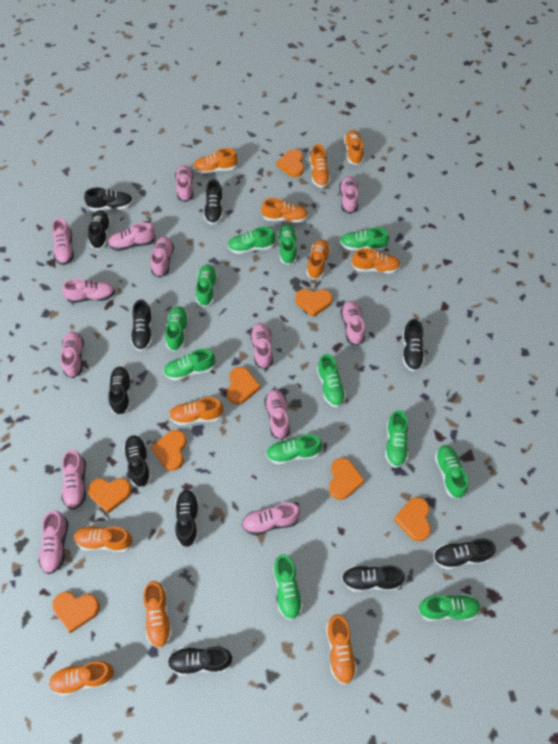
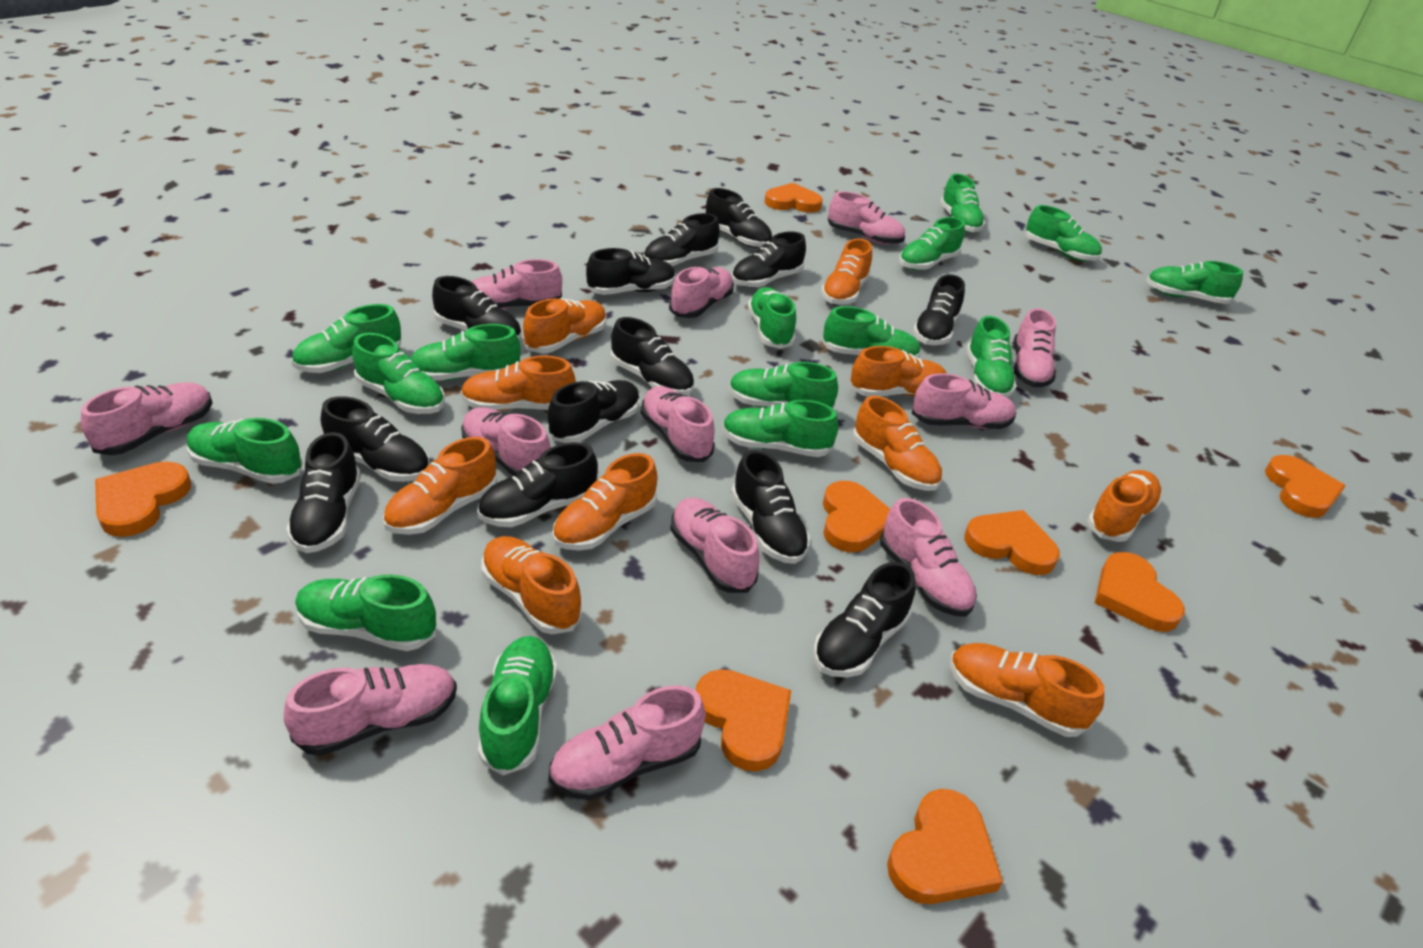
black shoe: [84,187,133,211] [88,210,110,250] [108,366,131,416] [123,435,151,488] [131,299,152,351] [168,647,233,676] [175,490,199,548] [204,179,223,225] [342,565,405,592] [403,319,424,372] [433,538,496,569] = 11 -> [286,432,361,553] [321,396,429,482] [432,276,521,341] [478,442,598,527] [547,380,640,443] [586,248,676,295] [610,317,694,395] [643,213,720,267] [706,188,772,248] [731,450,810,564] [732,231,806,288] [813,562,915,677] [913,274,965,345] = 13
green shoe: [163,349,215,381] [165,306,189,352] [196,264,217,307] [228,227,275,254] [266,434,322,465] [273,555,303,620] [278,225,297,265] [317,354,346,408] [340,227,389,251] [385,410,408,468] [418,594,481,621] [435,445,468,499] = 12 -> [187,418,303,484] [291,304,401,373] [295,574,436,651] [352,333,445,414] [411,324,520,381] [478,636,557,775] [722,400,838,457] [729,362,838,409] [748,287,796,349] [822,306,921,358] [899,217,965,270] [940,173,985,232] [966,316,1017,397] [1025,205,1102,261] [1146,261,1243,304] = 15
orange shoe: [49,661,115,696] [74,526,133,552] [143,581,172,649] [169,397,224,425] [193,148,238,174] [261,198,308,223] [306,239,331,280] [310,144,330,188] [326,614,357,685] [344,130,364,165] [352,248,401,274] = 11 -> [383,437,497,535] [461,356,575,411] [481,536,582,634] [523,298,607,353] [552,453,657,550] [821,239,872,305] [850,346,947,397] [853,396,942,491] [950,643,1104,737] [1087,470,1162,542] = 10
pink shoe: [38,511,68,574] [52,218,74,265] [60,331,84,378] [62,279,115,303] [62,450,86,510] [108,222,156,251] [151,236,174,277] [175,165,194,202] [242,502,300,535] [250,323,273,369] [265,389,290,440] [340,176,358,214] [341,301,365,346] = 13 -> [81,382,213,455] [284,664,457,756] [461,407,551,476] [472,259,562,309] [548,685,706,800] [641,386,715,462] [669,266,734,318] [670,497,759,593] [828,191,905,244] [880,498,977,617] [912,373,1016,429] [1014,308,1056,387] = 12

